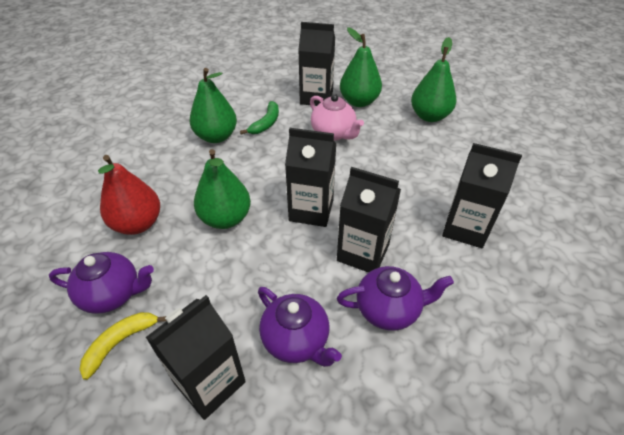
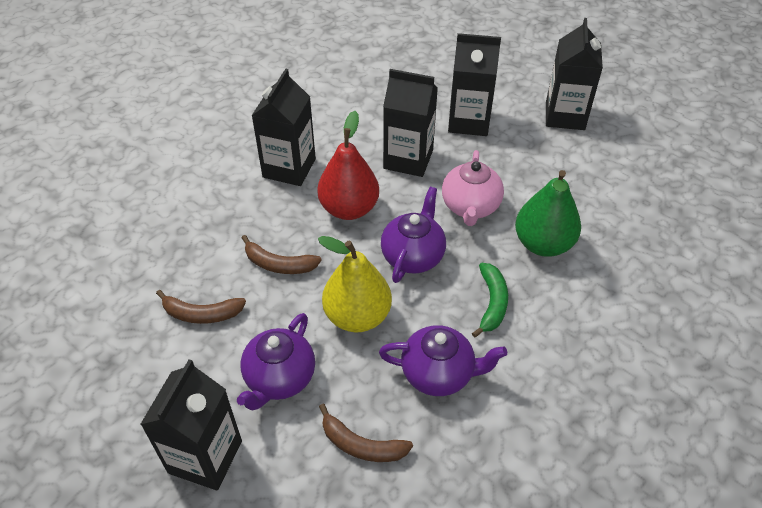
brown banana: none = 0 -> [156,290,246,324] [242,235,322,274] [319,404,413,462] = 3
green pear: [190,68,237,143] [194,149,251,229] [340,27,382,107] [411,37,457,122] = 4 -> [515,170,581,257] = 1
yellow banana: [79,312,166,380] = 1 -> none = 0
yellow pear: none = 0 -> [318,236,392,332] = 1

